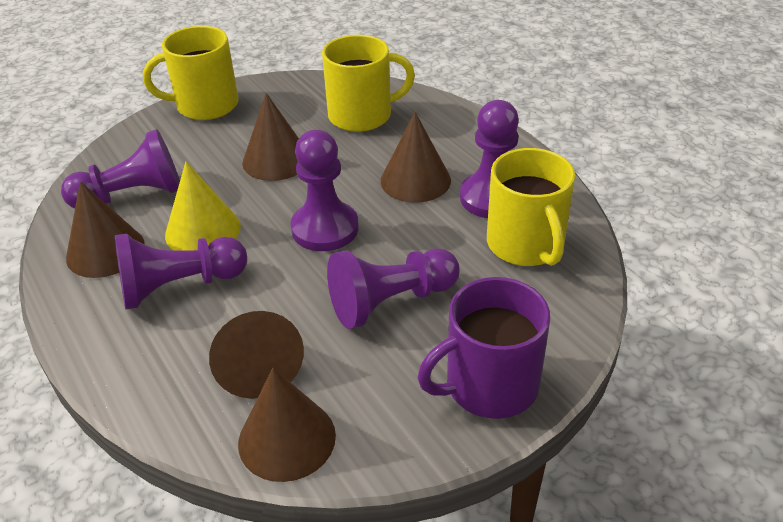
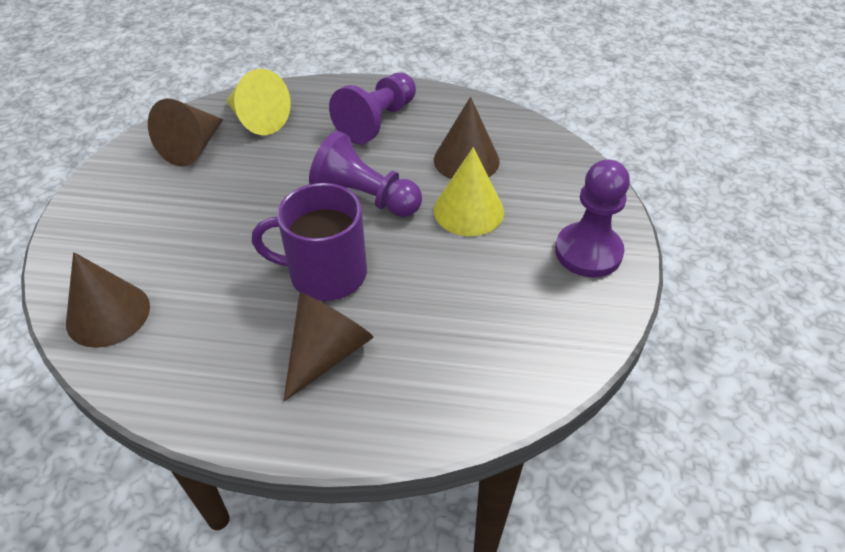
brown cone: [66,181,145,278] [209,311,304,399] [238,368,336,482] [242,93,299,181] [380,112,451,203] = 5 -> [66,252,150,348] [148,99,223,166] [283,293,374,402] [434,97,500,179] = 4
purple pawn: [61,129,180,208] [115,234,247,309] [291,130,359,251] [327,248,460,329] [460,100,519,218] = 5 -> [309,131,422,217] [329,73,416,145] [555,159,630,277] = 3
yellow cone: [165,161,241,251] = 1 -> [226,69,291,135] [434,147,504,236] = 2
yellow mug: [143,26,238,120] [322,35,415,132] [487,148,575,266] = 3 -> none = 0

